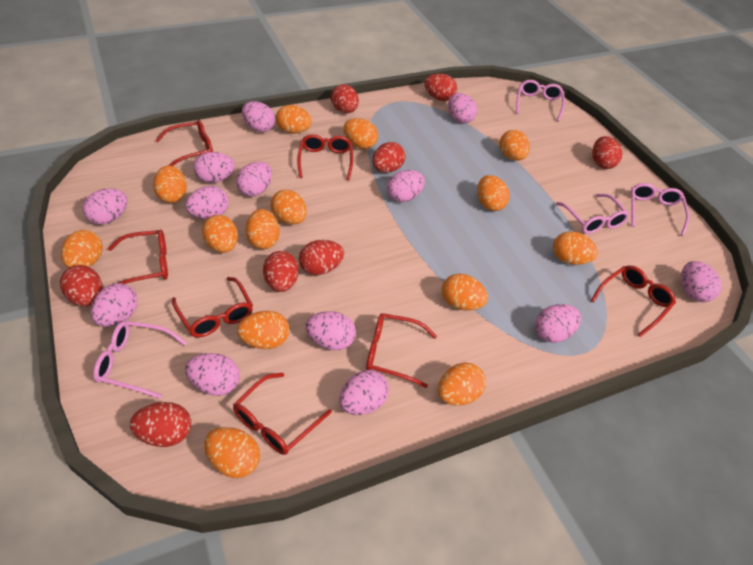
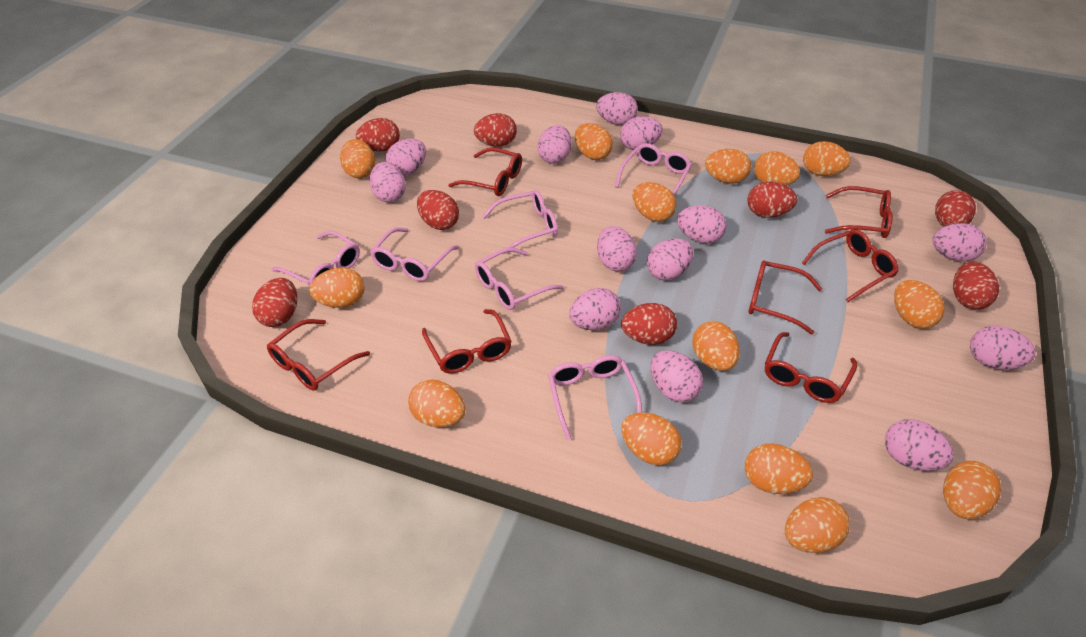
pink glasses: [93,321,187,398] [516,80,565,122] [556,194,629,234] [631,183,689,236] = 4 -> [272,231,360,286] [370,228,459,281] [475,247,564,310] [482,190,558,254] [548,355,642,440] [615,143,692,195] = 6

